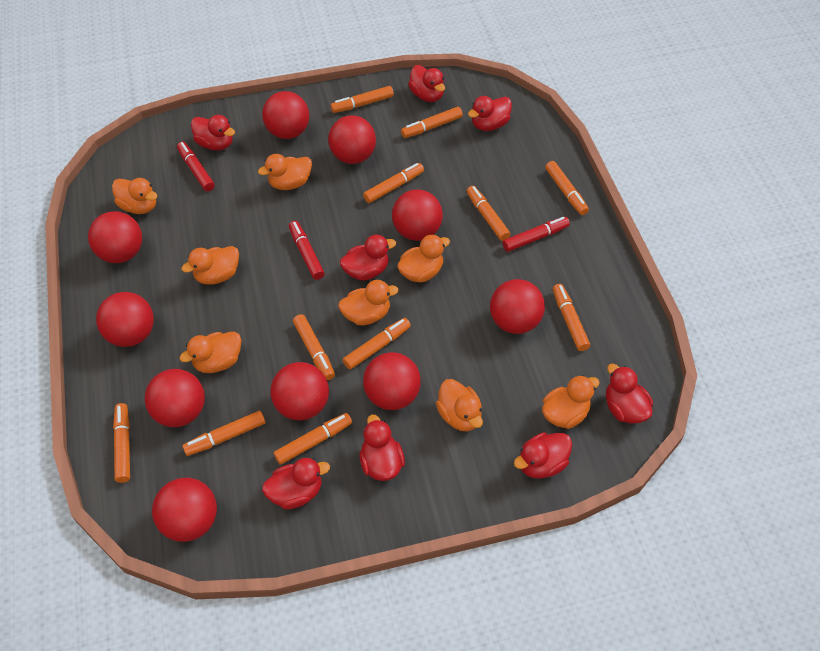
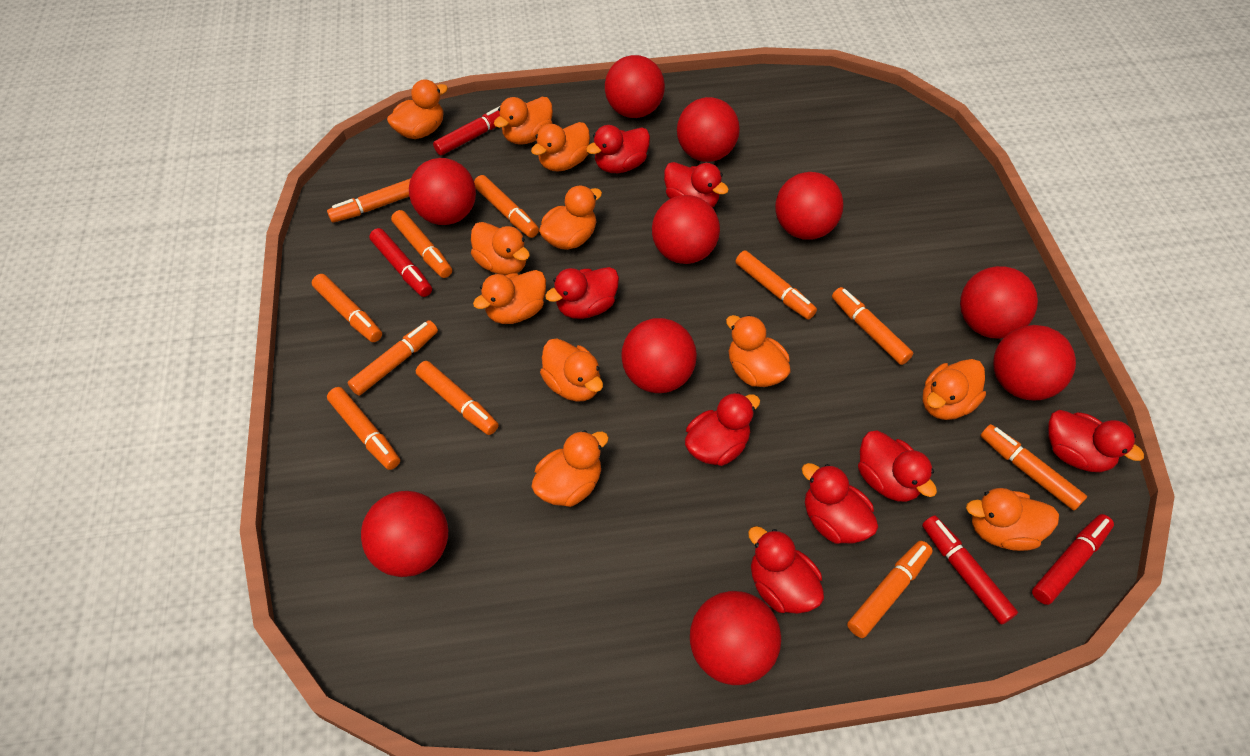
orange duck: [112,178,157,214] [179,331,241,373] [181,246,239,285] [258,154,312,190] [338,280,399,325] [397,235,450,282] [436,379,483,431] [542,375,600,429] = 8 -> [387,79,448,139] [471,222,530,275] [473,270,546,324] [494,97,553,145] [531,122,590,172] [531,430,609,507] [539,185,602,250] [540,338,603,402] [726,315,791,387] [923,359,986,420] [966,488,1059,551] = 11
red marker: [177,142,215,191] [289,221,325,280] [503,217,570,252] = 3 -> [369,228,432,297] [433,106,500,155] [922,515,1018,624] [1032,514,1114,605] = 4

